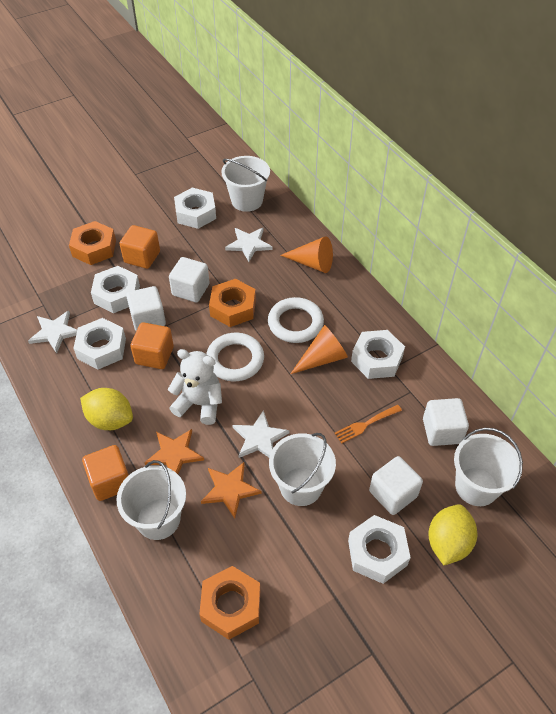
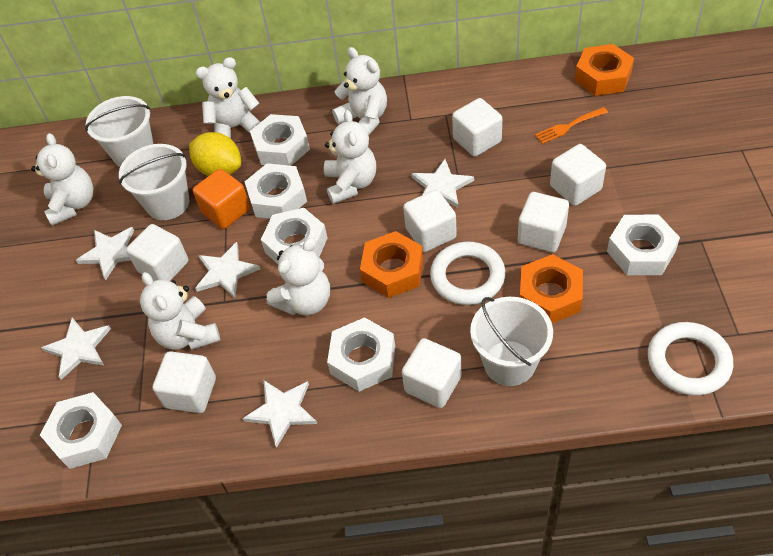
orange cone: [281,236,333,273] [290,325,348,374] = 2 -> none = 0
orange cube: [82,445,129,501] [119,225,160,269] [130,322,174,369] = 3 -> [193,169,250,229] = 1
orange star: [144,429,204,474] [201,462,262,518] = 2 -> none = 0
white bucket: [116,460,186,540] [221,156,270,212] [269,433,336,506] [454,428,523,506] = 4 -> [85,96,153,167] [119,144,189,220] [470,297,553,386] = 3
white cube: [126,286,166,331] [169,257,210,302] [369,456,423,515] [423,398,469,446] = 4 -> [126,224,189,281] [153,351,216,413] [402,338,462,408] [403,190,457,252] [452,98,502,157] [518,192,569,253] [550,144,606,206] = 7
white nut: [73,318,126,369] [91,266,140,313] [174,188,216,229] [348,515,411,584] [351,330,405,379] = 5 -> [40,392,122,469] [245,163,307,219] [250,114,310,166] [261,208,327,264] [327,317,395,392] [607,215,680,275] = 6
white star: [28,311,77,353] [225,228,273,262] [232,410,290,458] = 3 -> [41,318,111,380] [76,227,134,280] [195,242,260,298] [242,380,317,448] [411,159,474,208] = 5
white teddy bear: [168,349,222,425] = 1 -> [31,133,93,226] [140,272,220,350] [195,57,260,138] [267,238,330,316] [324,110,376,204] [332,47,387,136] = 6
yellow lemon: [80,388,133,430] [428,504,477,565] = 2 -> [189,132,241,176] = 1

